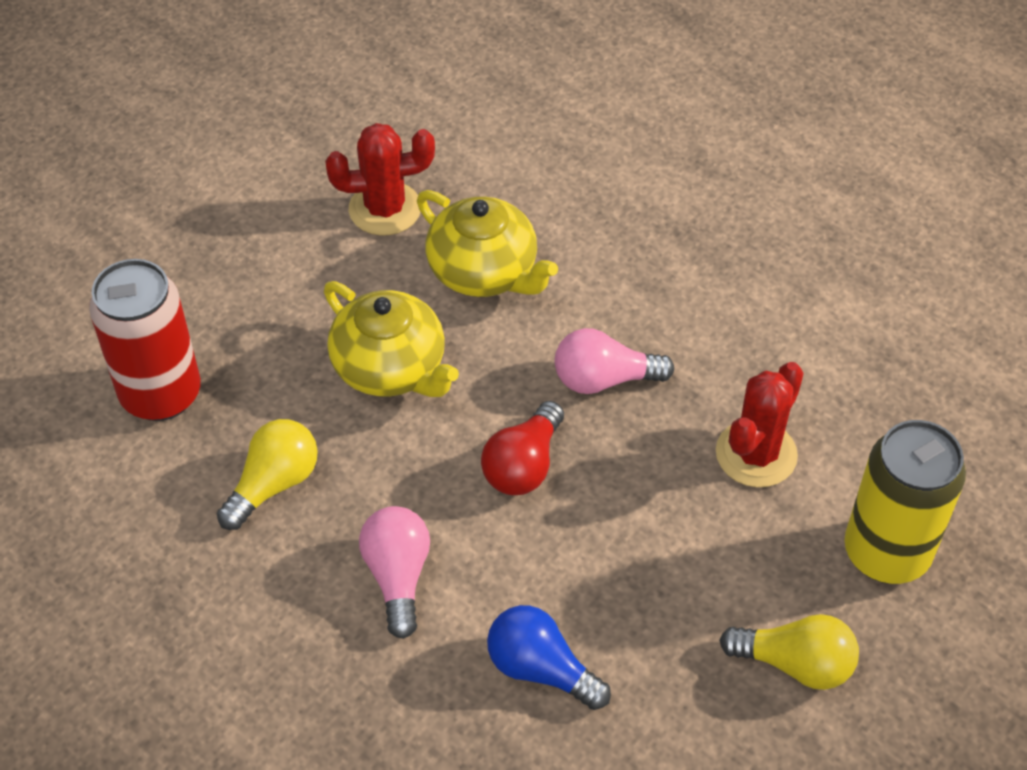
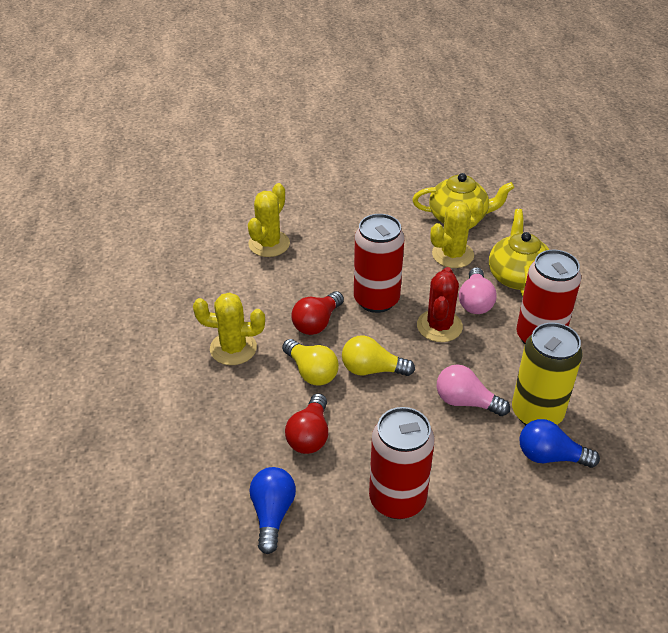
blue light bulb: [487,605,611,710] = 1 -> [250,467,296,554] [520,419,600,468] = 2
red cactus: [325,123,435,236] [716,362,804,487] = 2 -> [417,267,463,342] = 1
red can: [89,259,201,421] = 1 -> [354,214,404,313] [369,407,434,519] [517,250,581,344] = 3
red light bulb: [481,401,564,495] = 1 -> [285,393,328,454] [291,291,344,335] = 2
yellow cactus: none = 0 -> [193,292,265,365] [248,183,290,257] [431,198,484,268] = 3

